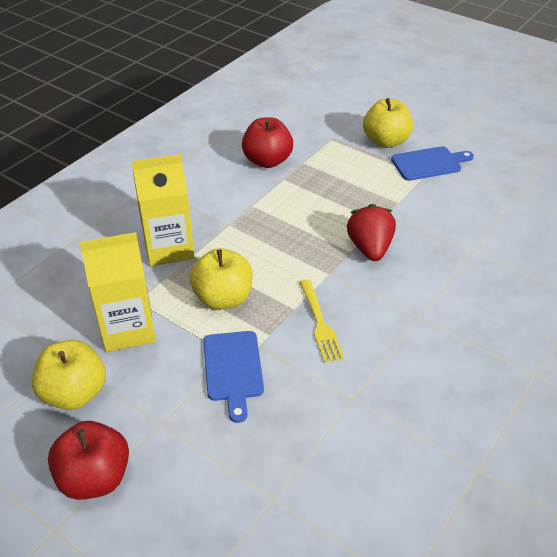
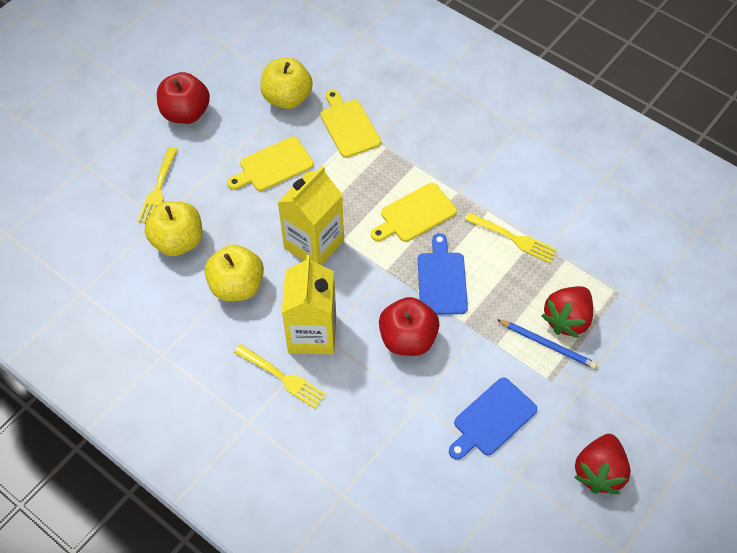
blue pencil: none = 0 -> [497,319,597,369] = 1
red strawberry: [347,204,396,261] = 1 -> [541,286,593,338] [574,434,631,494] = 2
yellow cutting board: none = 0 -> [227,137,314,191] [320,90,381,158] [371,183,457,242] = 3
yellow fork: [300,279,344,363] = 1 -> [138,147,178,223] [234,344,326,409] [465,212,557,263] = 3

